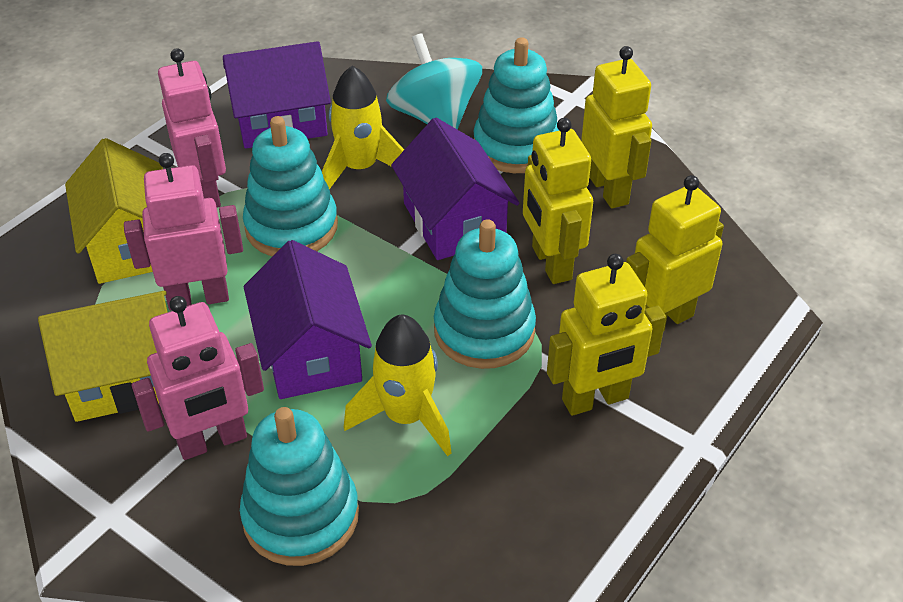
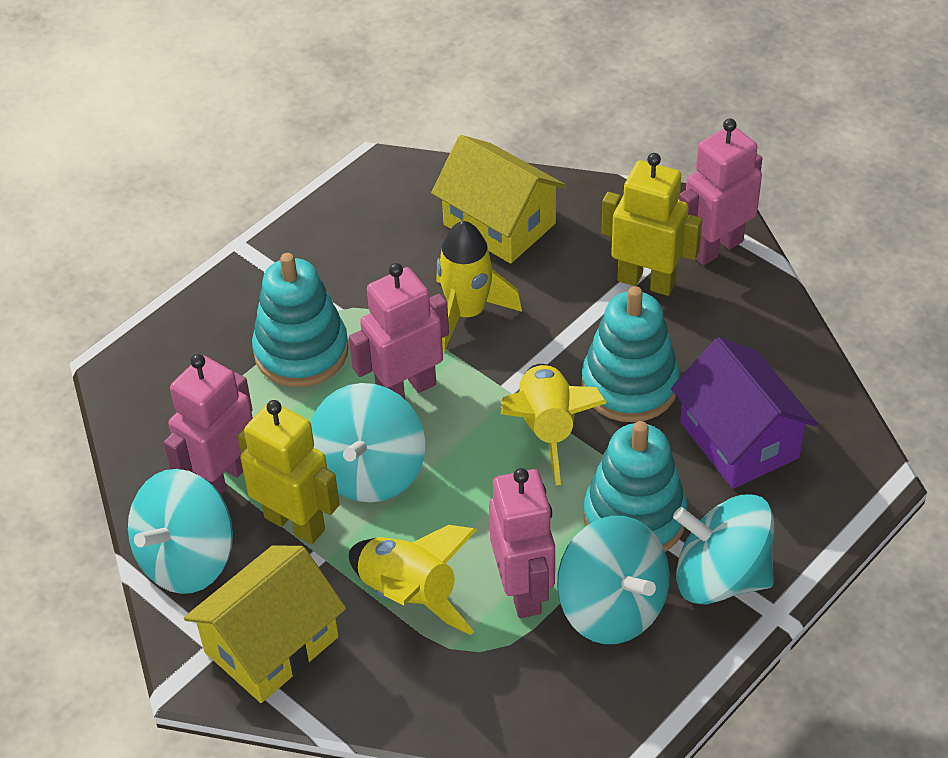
pink robot: [124,153,243,311] [132,296,264,460] [158,48,226,208] = 3 -> [164,354,253,494] [349,263,449,399] [489,468,555,618] [679,119,762,266] = 4
purple house: [223,41,331,148] [244,240,372,399] [391,118,519,260] = 3 -> [671,337,818,489] = 1
turquoise spinning top: [386,33,482,130] = 1 -> [128,469,233,594] [311,383,425,503] [557,516,670,644] [673,494,774,604] = 4
turquoise stacking toy: [240,407,359,566] [243,116,338,256] [434,219,536,369] [474,37,559,173] = 4 -> [252,253,349,387] [582,286,680,422] [584,421,688,552] = 3
yellow robot: [523,118,593,284] [547,254,666,416] [581,46,652,209] [626,175,724,332] = 4 -> [238,400,340,544] [601,153,702,296] = 2
yellow rocket: [322,66,404,189] [344,315,452,456] = 2 -> [349,525,476,635] [436,221,522,352] [501,364,607,485] = 3

